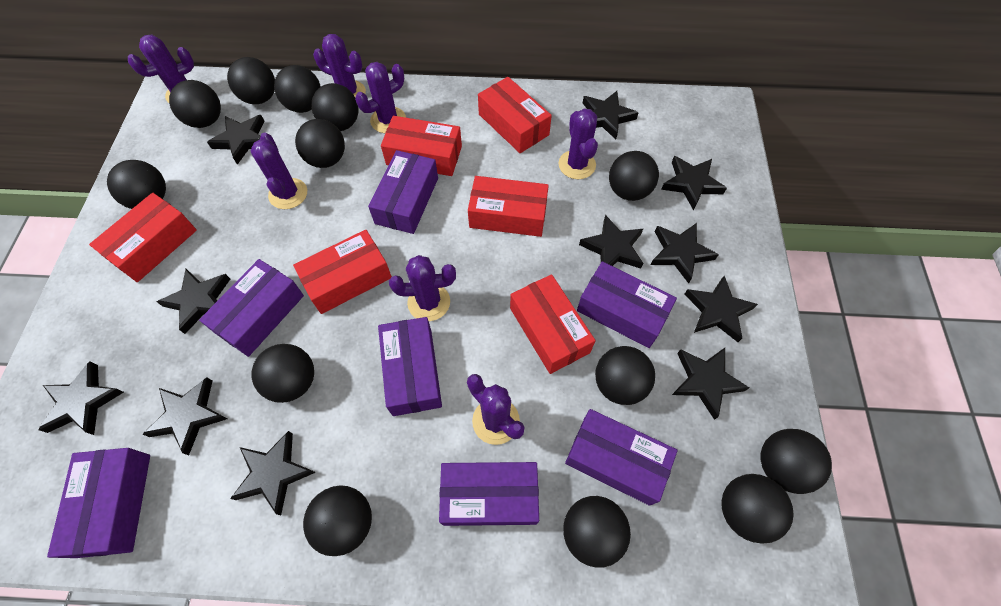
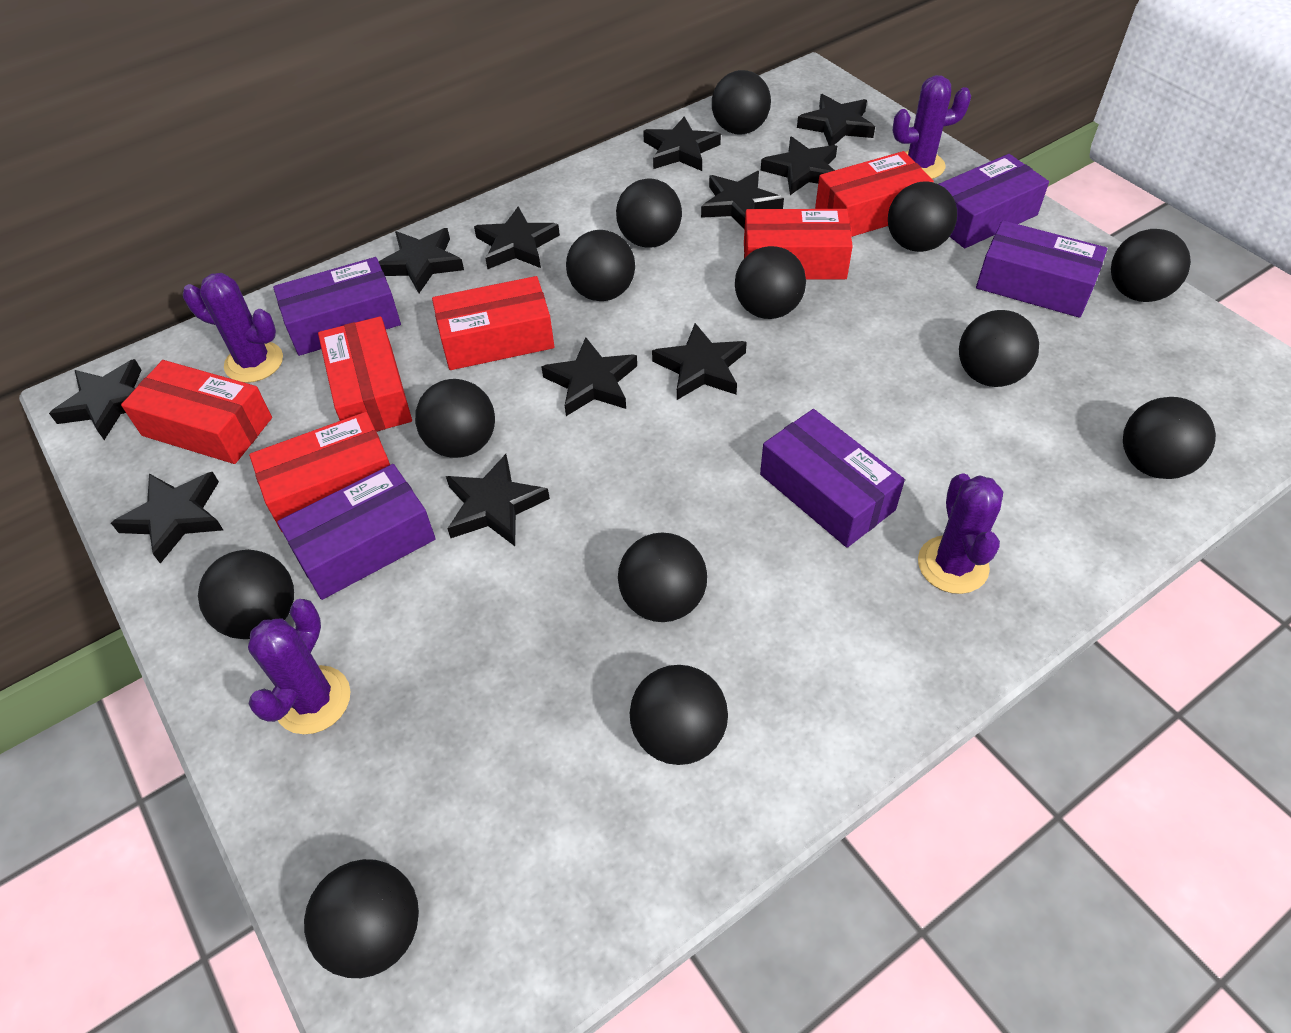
purple box: [47,448,150,558] [199,259,304,357] [368,150,438,234] [378,317,442,416] [439,462,539,526] [565,409,677,506] [577,261,677,348] = 7 -> [273,257,401,356] [277,464,436,600] [760,409,905,548] [939,154,1049,248] [976,220,1107,318] = 5
purple cactus: [128,35,194,103] [251,132,307,209] [313,34,366,97] [355,62,406,133] [389,255,456,321] [467,374,525,445] [558,109,598,179] = 7 -> [183,273,283,383] [248,599,350,734] [893,75,971,179] [918,473,1003,594] = 4

